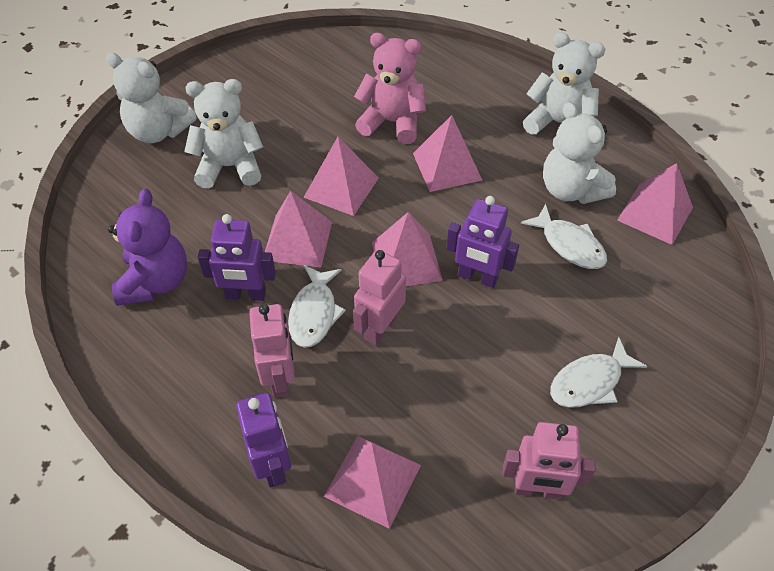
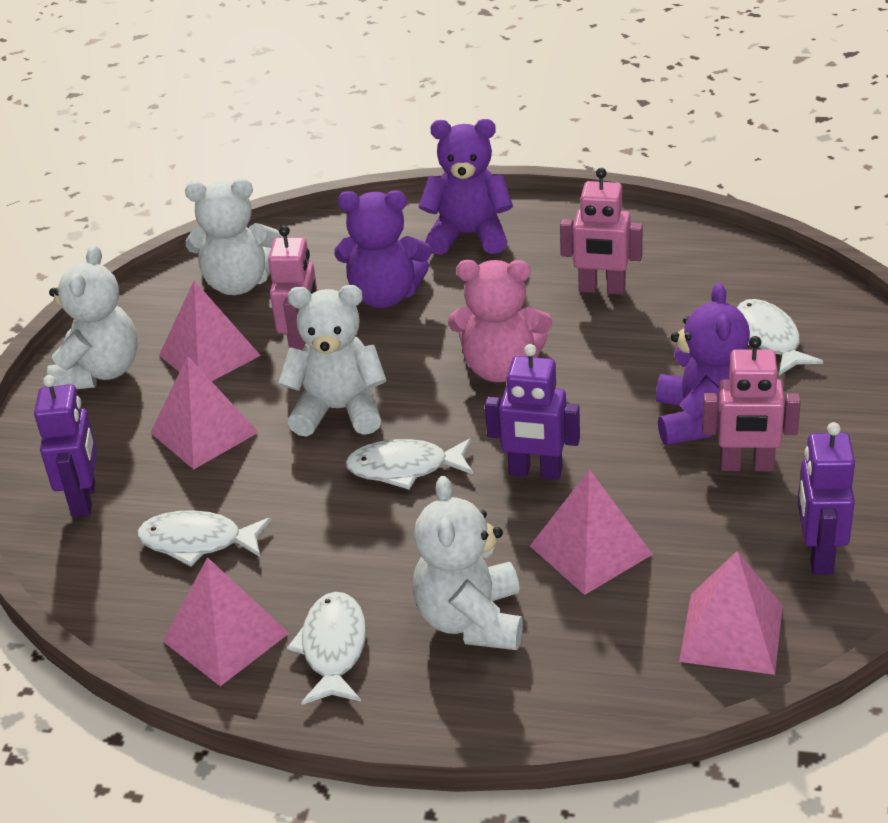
pink pyramid: [265,191,332,268] [303,137,379,216] [324,436,421,529] [372,212,443,286] [413,115,482,192] [617,163,693,245] = 6 -> [151,356,259,470] [159,280,261,381] [163,557,289,686] [530,469,653,595] [679,551,783,675] = 5
purple teddy bear: [108,189,187,306] = 1 -> [334,190,431,308] [418,119,513,255] [656,283,750,445] = 3
white fish: [288,265,346,348] [521,204,607,269] [550,337,647,408] = 3 -> [137,510,271,566] [287,592,367,705] [345,438,473,489] [737,299,823,375] = 4

